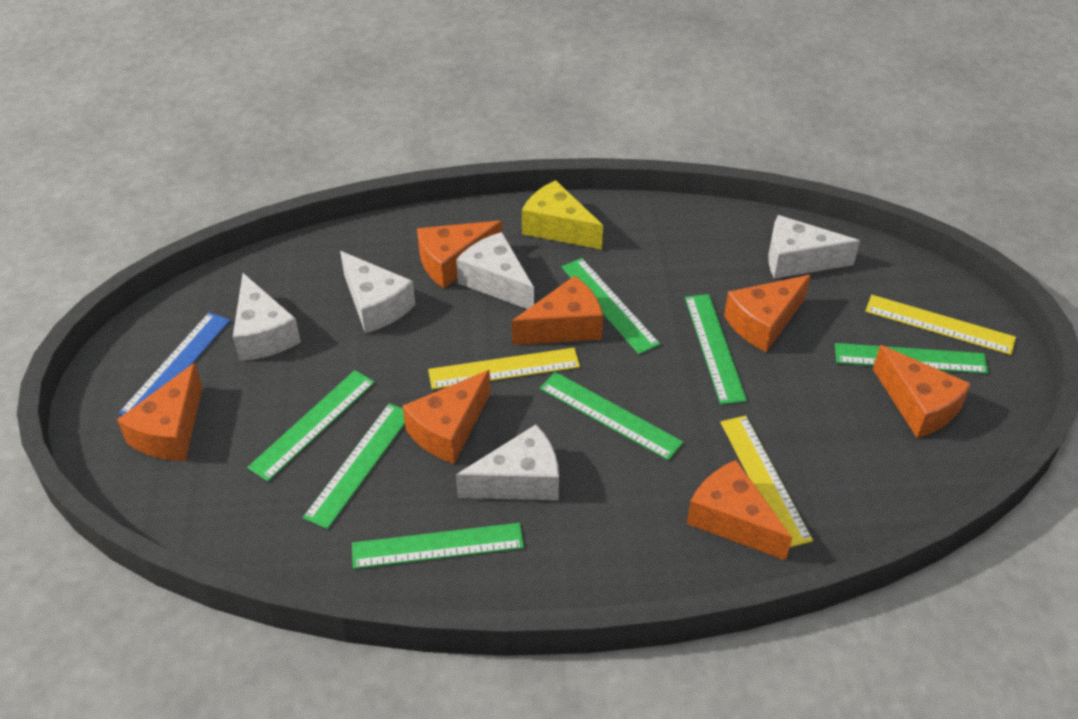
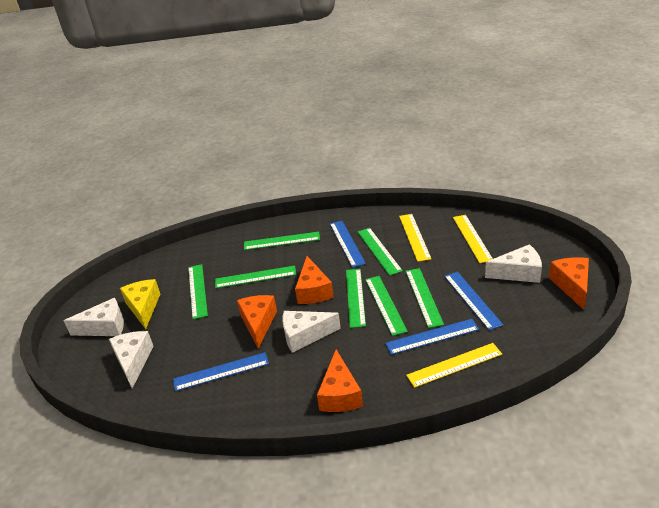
blue ruler: [119,312,230,415] = 1 -> [173,352,269,391] [330,221,366,268] [385,319,479,355] [444,272,503,330] = 4
orange cheese: [117,363,202,461] [403,370,491,464] [417,221,502,288] [512,276,603,345] [687,460,792,560] [724,275,811,352] [873,345,971,438] = 7 -> [237,295,277,349] [295,256,334,304] [317,350,363,412] [549,257,589,310] = 4
white cheese: [233,273,301,361] [340,251,415,333] [456,232,534,309] [456,425,559,500] [768,215,860,279] = 5 -> [64,298,124,336] [109,331,154,388] [282,311,341,353] [485,244,542,283] = 4

